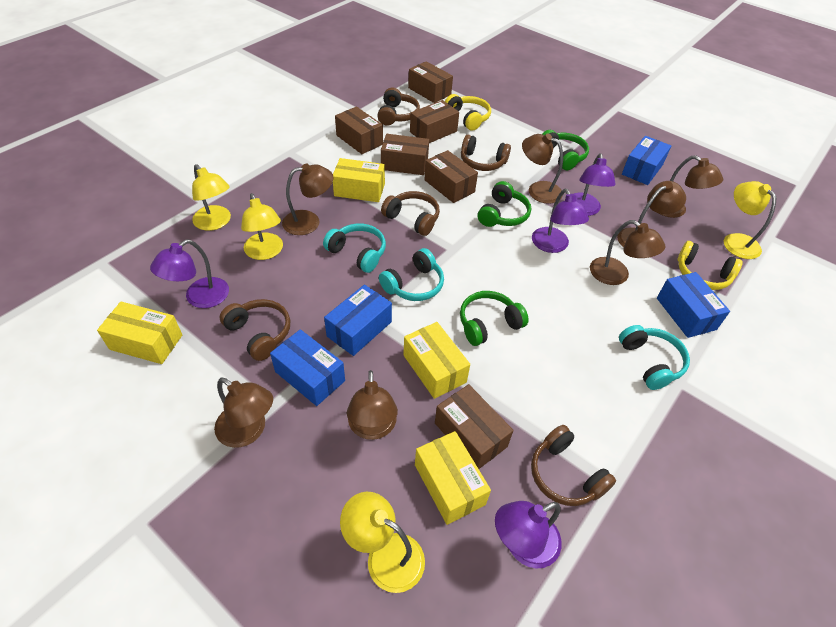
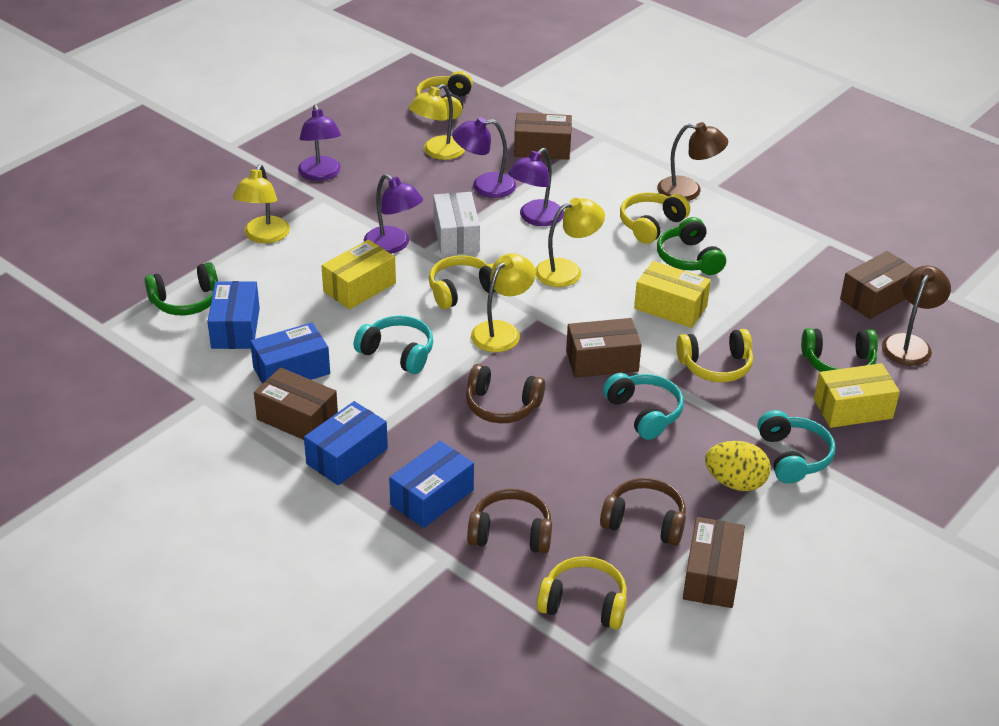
brown box: [335,107,383,154] [381,134,429,175] [408,61,453,103] [410,100,459,143] [424,150,478,203] [435,384,513,469] = 6 -> [254,367,338,440] [514,112,572,160] [566,318,642,378] [683,517,745,608] [840,251,916,319] = 5
brown headphones: [220,299,290,361] [377,87,420,126] [381,191,440,236] [461,135,511,171] [531,425,616,506] = 5 -> [466,364,545,423] [467,489,552,554] [600,478,686,546] = 3
brown lamp: [214,377,273,448] [282,163,333,235] [347,370,398,440] [522,134,563,204] [590,220,665,285] [617,181,686,247] [661,156,723,218] = 7 -> [657,122,728,201] [882,266,951,366] = 2
white box: none = 0 -> [433,192,480,255] = 1
yellow box: [97,302,182,364] [333,158,385,202] [403,322,470,399] [415,431,491,525] = 4 -> [321,239,396,309] [634,261,711,328] [814,363,900,428] = 3
yellow egg: none = 0 -> [705,441,771,491] = 1
yellow headphones: [445,94,491,131] [678,241,743,290] = 2 -> [415,71,473,119] [429,255,496,309] [537,556,627,629] [620,192,690,244] [676,329,753,382] = 5

